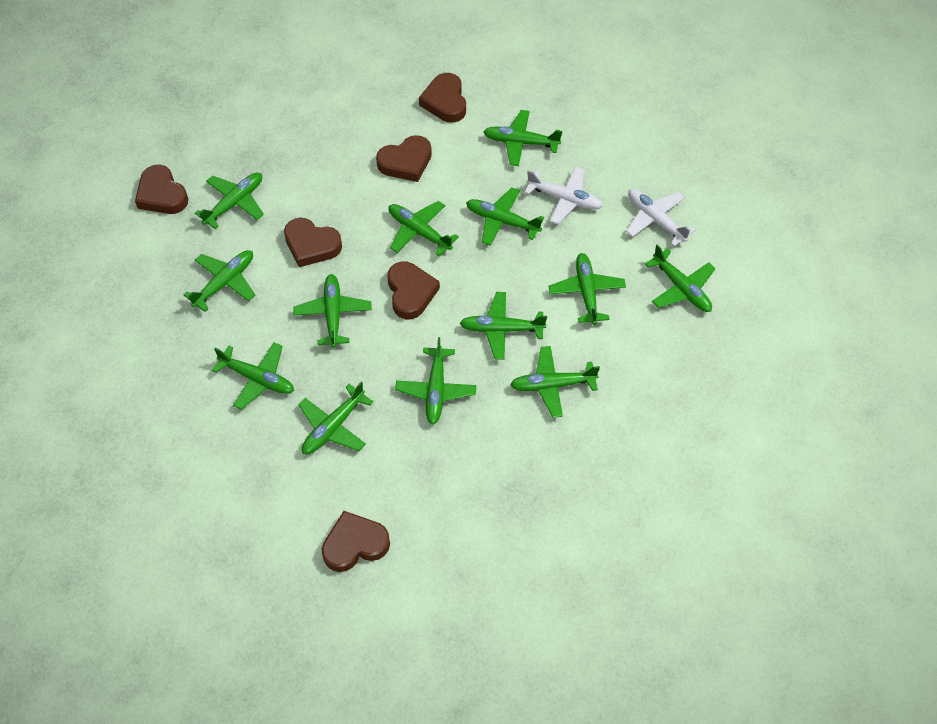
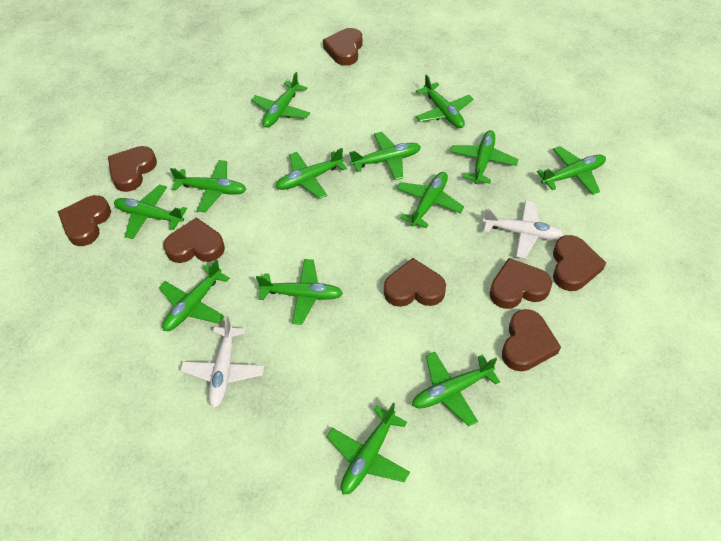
brown heart: [135,165,188,214] [284,217,342,267] [322,511,390,572] [376,135,432,182] [388,262,440,319] [419,73,466,123] = 6 -> [58,195,111,246] [108,146,157,192] [163,217,225,263] [323,28,363,66] [384,258,446,307] [489,258,552,309] [502,309,561,371] [553,235,606,291] = 8

